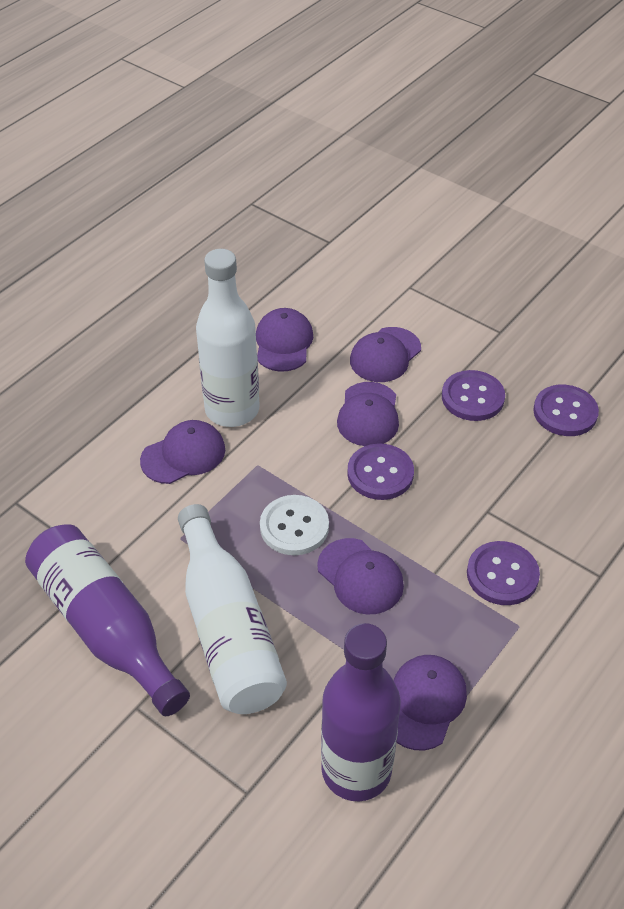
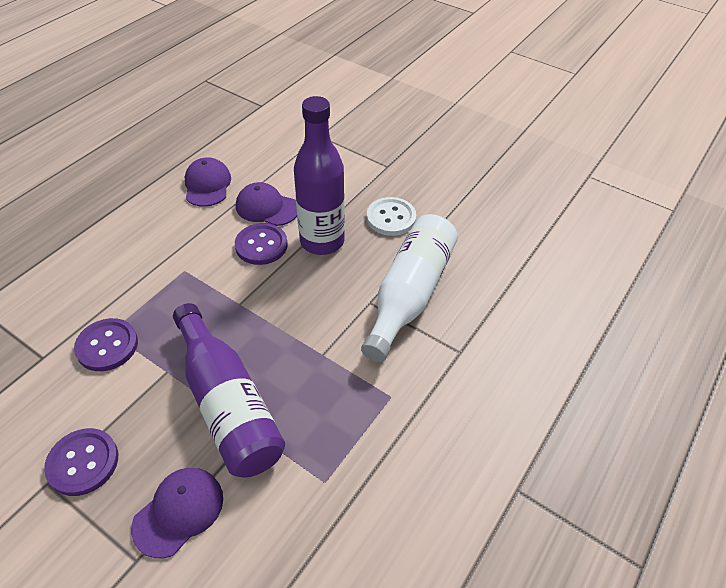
purple button: [347,443,414,500] [442,370,505,421] [467,541,540,605] [533,385,599,436] = 4 -> [44,428,118,496] [74,318,138,371] [235,223,288,265] = 3
purple cap: [140,420,225,484] [256,308,313,372] [317,538,404,614] [337,382,399,446] [350,327,421,382] [393,655,467,750] = 6 -> [131,468,223,558] [185,157,231,207] [236,182,297,226] = 3
white bottle: [178,504,287,714] [196,249,260,427] = 2 -> [361,214,458,362] = 1

